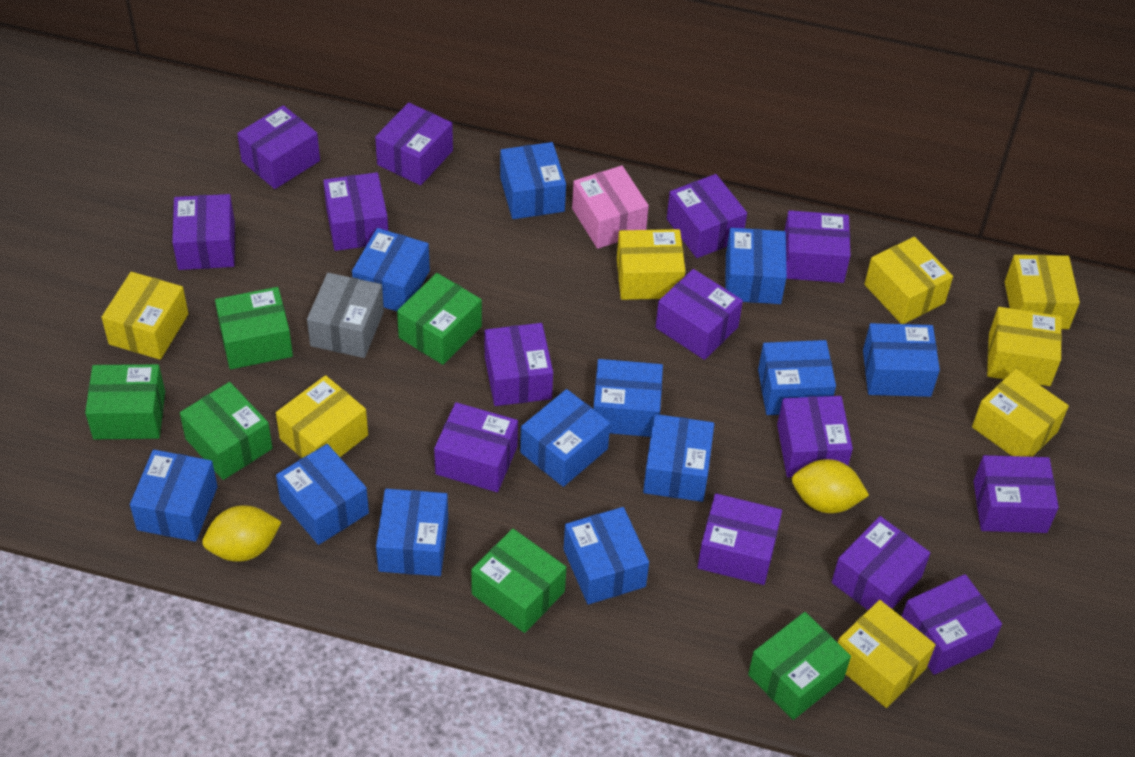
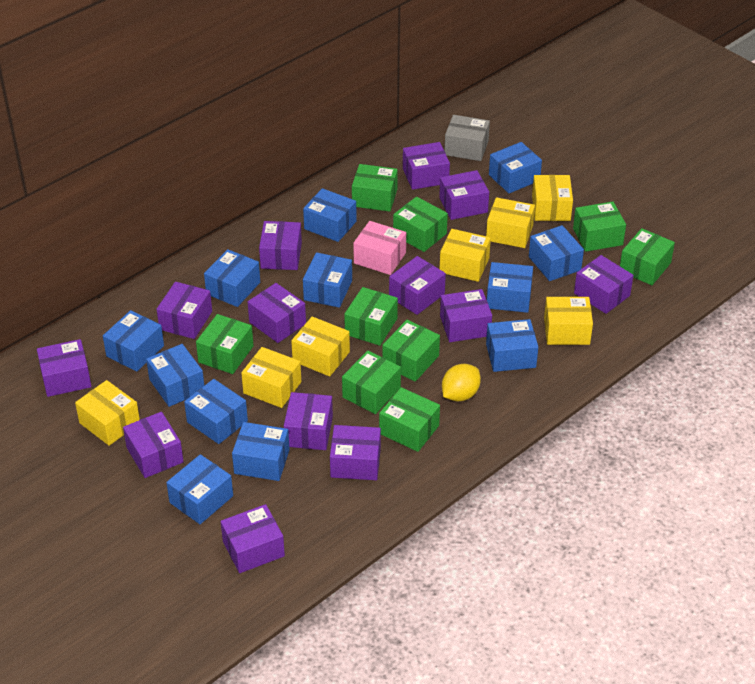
green box: [85,364,165,439] [180,382,273,480] [215,287,293,369] [397,273,482,365] [471,528,566,633] [748,612,851,720] = 6 -> [196,314,254,374] [342,350,401,414] [344,287,398,346] [352,164,398,211] [379,387,440,452] [382,320,440,382] [393,197,448,252] [573,201,626,252] [620,228,675,285] = 9
purple box: [172,194,235,270] [237,105,320,189] [323,172,388,251] [375,102,453,185] [434,402,518,492] [485,323,553,406] [656,269,743,360] [667,174,747,258] [697,493,782,585] [777,396,853,477] [784,210,851,283] [832,516,930,610] [901,574,1002,675] [974,455,1059,533] = 14 -> [37,339,92,397] [123,412,184,478] [157,282,212,339] [221,504,285,573] [248,283,306,343] [259,221,302,270] [284,392,333,450] [330,425,381,480] [389,256,446,315] [403,142,450,190] [439,170,489,220] [440,289,492,342] [574,255,633,314] = 13
yellow box: [101,272,189,360] [276,375,368,458] [617,229,685,300] [838,600,936,708] [864,237,953,324] [972,369,1069,457] [987,307,1062,386] [1005,255,1080,329] = 8 -> [75,380,140,446] [241,347,301,408] [291,316,350,377] [440,229,491,282] [486,197,535,248] [532,175,573,221] [544,297,593,345] = 7
yellow lemon: [202,505,282,562] [792,459,869,513] = 2 -> [442,364,481,401] = 1

